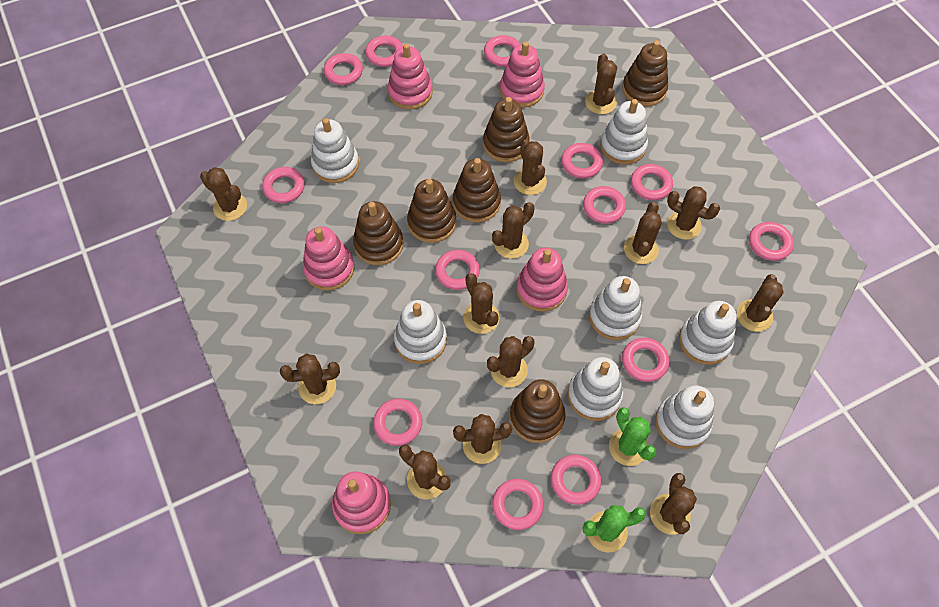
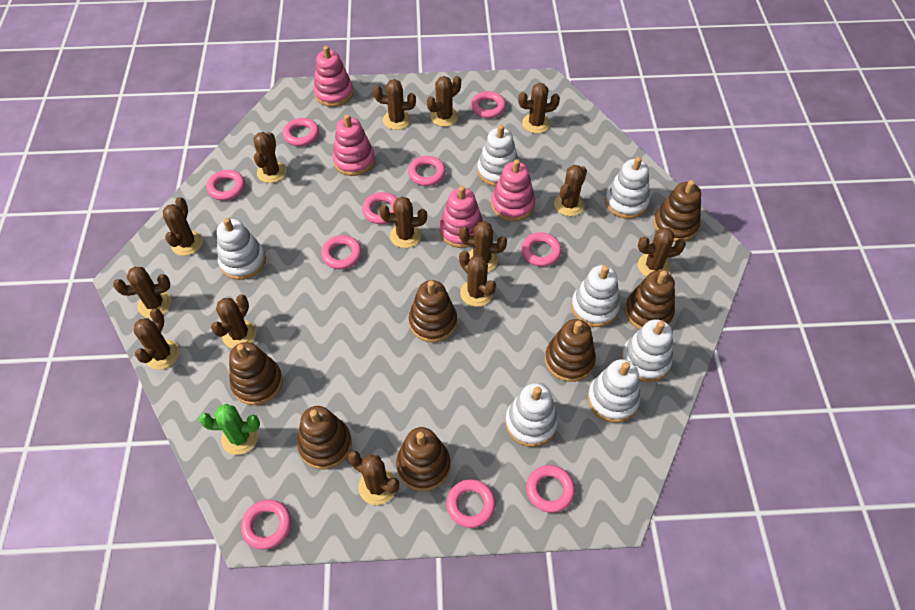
brown cactus: [200,167,247,221] [280,353,340,404] [399,444,451,499] [453,414,512,464] [463,273,500,334] [487,336,534,387] [492,202,535,259] [514,139,547,195] [585,53,617,114] [624,202,662,264] [650,473,697,535] [667,186,720,240] [737,274,783,332] = 13 -> [113,267,171,318] [134,309,180,370] [163,197,203,256] [211,294,257,348] [253,132,287,183] [348,451,399,505] [373,79,416,130] [379,196,427,248] [427,76,461,127] [459,221,507,272] [459,251,496,307] [518,83,560,133] [554,165,587,216] [638,227,686,277] = 14
brown stacking toy: [353,201,403,265] [407,179,456,243] [453,158,501,223] [483,97,530,162] [510,379,566,443] [622,40,668,106] = 6 -> [229,342,283,405] [297,406,352,470] [396,427,450,491] [409,280,457,342] [545,319,596,382] [625,270,675,330] [654,180,701,242] = 7
green cactus: [582,505,646,553] [609,407,656,466] = 2 -> [199,404,260,455] = 1
pink ring: [262,167,305,203] [324,53,363,85] [365,36,403,67] [373,399,422,446] [435,250,480,290] [484,35,521,66] [492,479,543,530] [551,455,601,505] [561,143,603,179] [583,186,626,224] [622,338,669,382] [631,164,673,200] [749,222,794,261] = 13 -> [207,170,245,201] [241,500,292,550] [283,118,319,146] [321,235,362,269] [362,192,397,224] [408,156,446,186] [446,479,496,528] [471,91,506,118] [521,232,562,267] [526,465,575,513] = 10
pink stacking toy: [303,226,354,291] [332,471,391,534] [388,43,433,110] [500,41,545,108] [516,248,568,312] = 5 -> [313,46,353,107] [332,114,375,176] [439,186,483,248] [491,159,535,221] = 4

